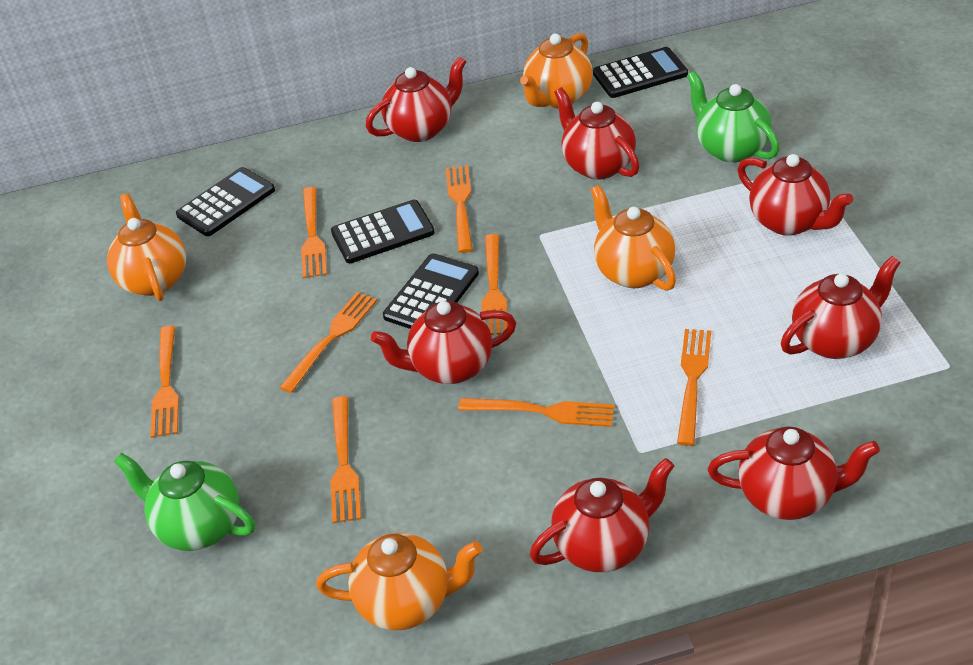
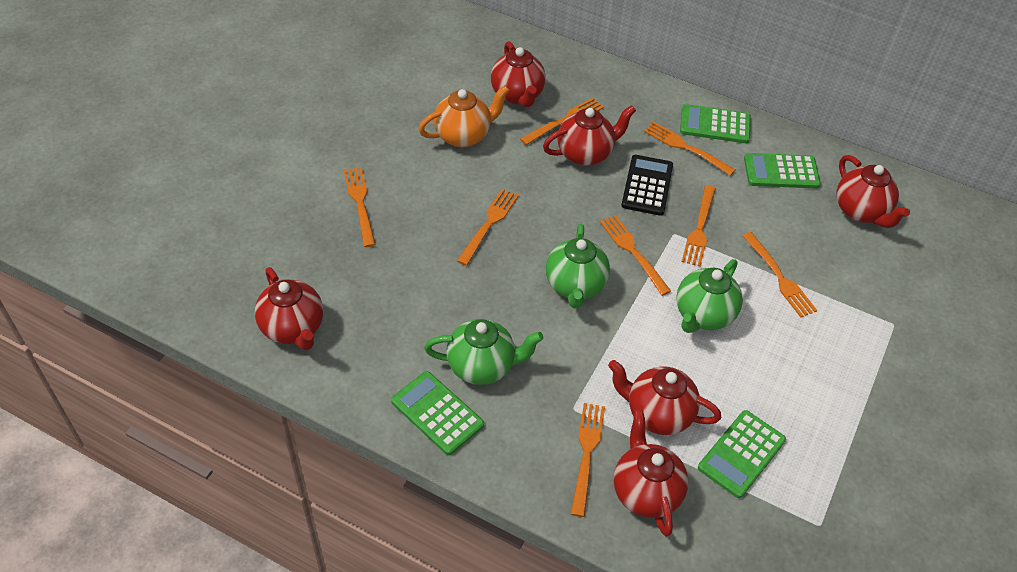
black calculator: [176,167,275,236] [331,199,435,263] [383,253,479,329] [593,47,688,98] = 4 -> [621,155,673,216] = 1
green calculator: none = 0 -> [391,371,484,455] [680,104,751,143] [698,410,786,498] [744,153,821,188] = 4
green teapot: [114,453,255,551] [687,71,780,163] = 2 -> [424,319,543,385] [546,224,610,309] [676,259,743,333] = 3
orange teapot: [107,194,186,301] [316,533,482,630] [520,33,593,108] [590,185,676,291] = 4 -> [418,85,510,147] = 1
red teapot: [366,56,466,142] [371,301,516,384] [530,458,674,572] [554,87,640,180] [708,426,880,520] [738,154,853,236] [781,256,901,359] = 7 -> [255,267,323,350] [491,41,546,107] [543,105,636,166] [608,360,721,435] [614,409,688,537] [836,155,910,228] = 6

